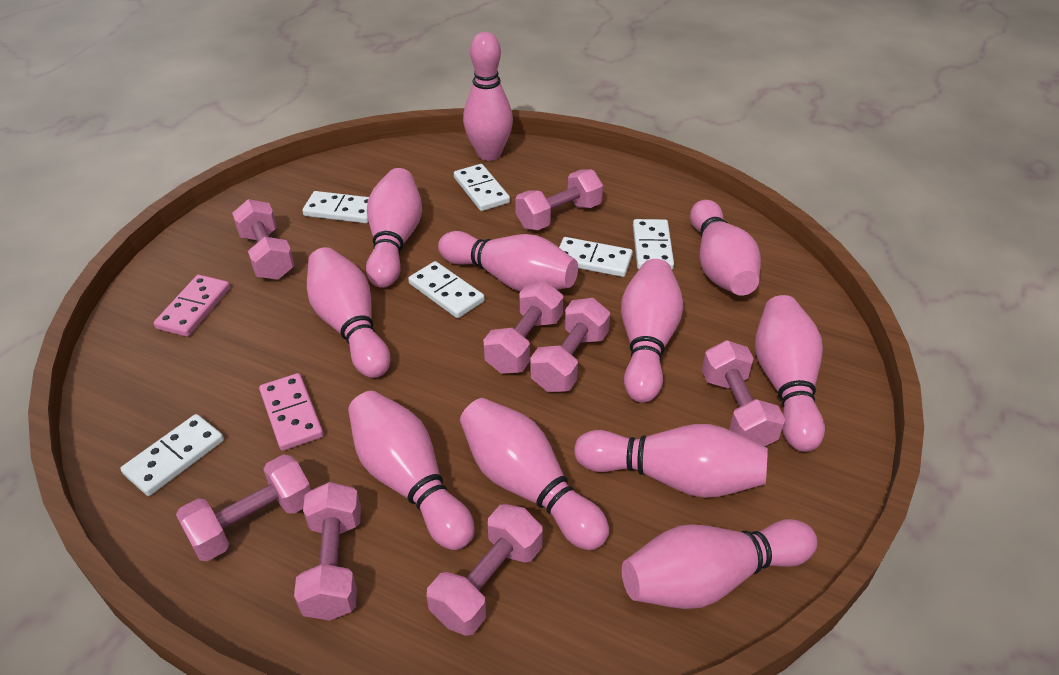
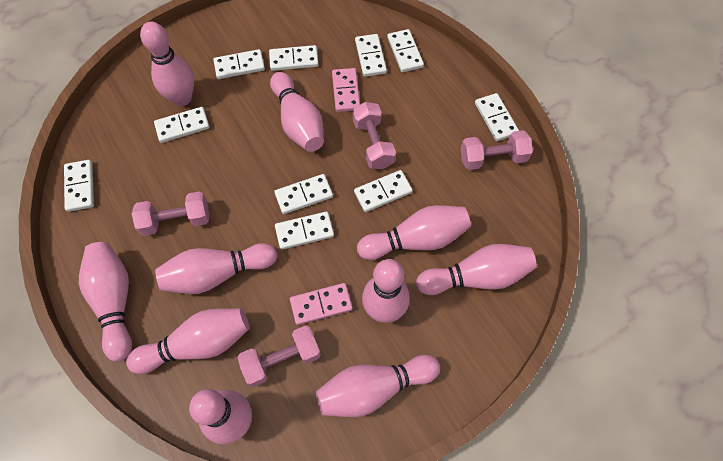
pink bowling pin: [307,247,391,378] [348,391,475,550] [366,168,422,288] [438,231,578,292] [460,398,609,550] [463,32,513,161] [574,424,768,498] [621,259,684,403] [622,519,817,609] [690,200,761,296] [755,295,825,452] = 11 -> [79,242,132,362] [126,308,249,374] [140,22,194,106] [155,243,277,294] [189,389,252,444] [270,72,323,152] [316,355,440,417] [357,205,471,260] [362,259,410,323] [416,244,537,295] = 10
pink dumbbell: [176,454,311,561] [232,199,295,280] [294,482,361,621] [427,504,543,636] [483,281,563,374] [515,169,603,230] [530,298,610,392] [702,340,785,446] = 8 -> [132,192,209,236] [237,326,321,387] [353,102,396,169] [461,130,533,170] = 4
white domino: [120,414,224,496] [302,191,369,223] [408,261,485,318] [454,164,510,211] [559,237,633,277] [633,219,674,269] = 6 -> [64,160,94,212] [154,107,210,143] [213,49,265,79] [269,45,319,71] [274,174,333,214] [275,212,334,250] [354,170,413,212] [355,34,387,77] [387,29,424,72] [475,93,519,141] = 10

